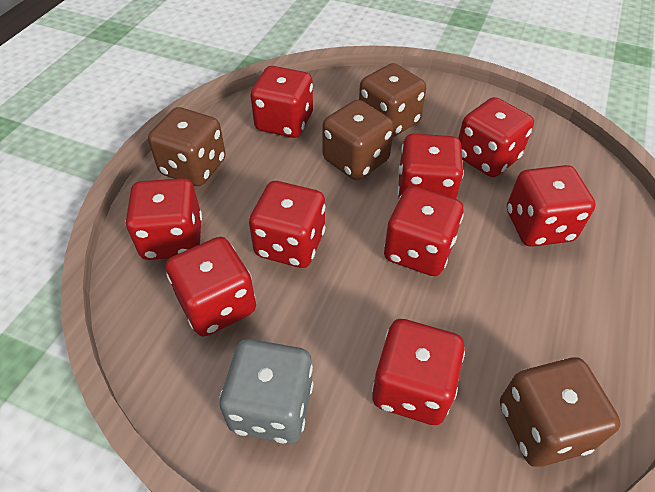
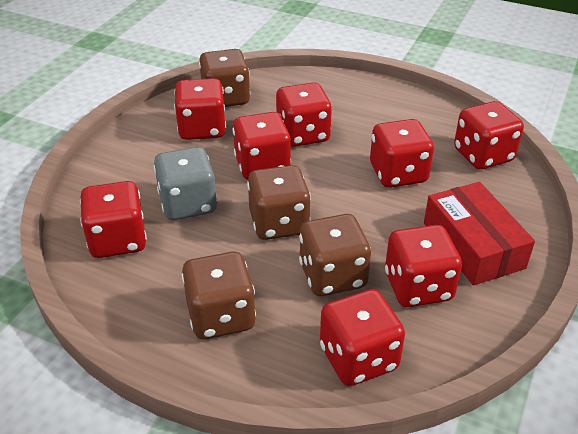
red box: none = 0 -> [424,182,535,285] = 1
red dice: [126,178,202,260] [166,237,256,337] [249,181,326,268] [251,66,313,138] [372,319,465,425] [384,186,464,276] [398,133,464,199] [458,97,534,177] [507,165,596,247] = 9 -> [80,181,147,258] [174,78,226,140] [232,112,291,180] [276,82,332,147] [320,289,405,386] [370,119,434,188] [385,225,462,307] [454,101,524,169] = 8

